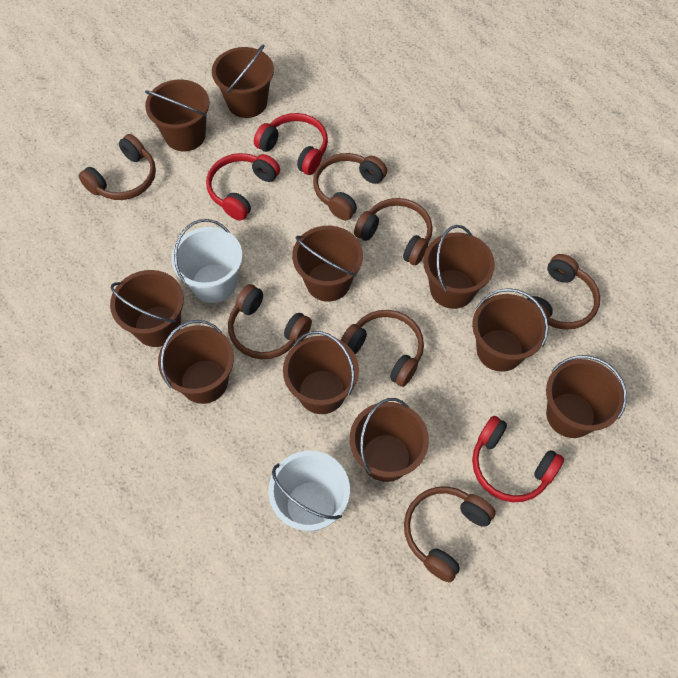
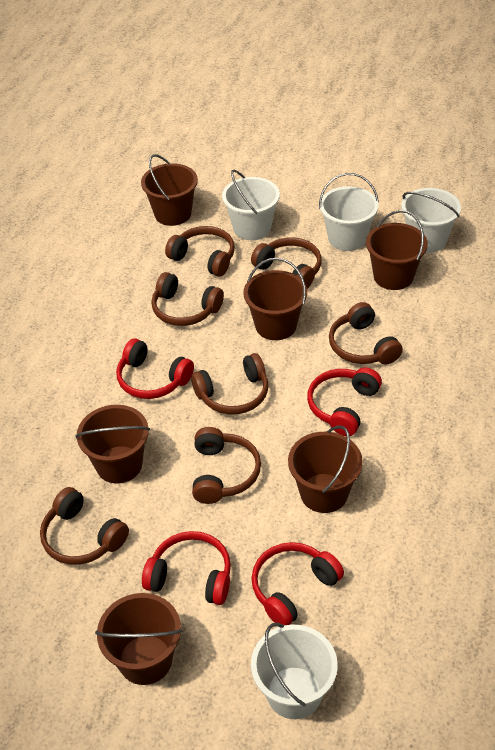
brown bucket: [110,270,184,347] [145,79,209,151] [158,320,234,404] [212,44,274,118] [283,331,359,414] [292,226,363,302] [350,398,429,482] [423,225,495,309] [472,288,548,372] [546,355,627,438] = 10 -> [75,405,150,484] [95,593,183,685] [141,154,198,226] [243,258,307,340] [288,425,363,513] [366,210,428,290] = 6
red headphones: [206,153,280,221] [254,113,328,175] [472,416,564,502] = 3 -> [116,338,194,399] [142,531,231,605] [251,542,344,625] [307,367,382,436] = 4
white bucket: [171,219,242,303] [268,451,350,531] = 2 -> [222,170,280,240] [251,623,338,719] [319,173,379,251] [401,188,461,253] = 4

